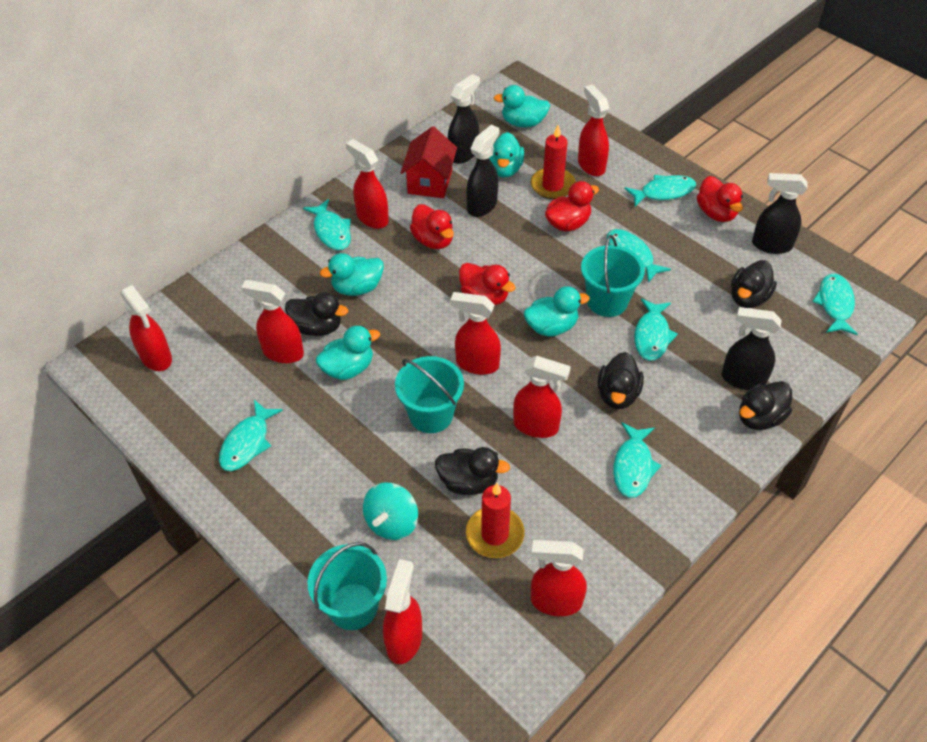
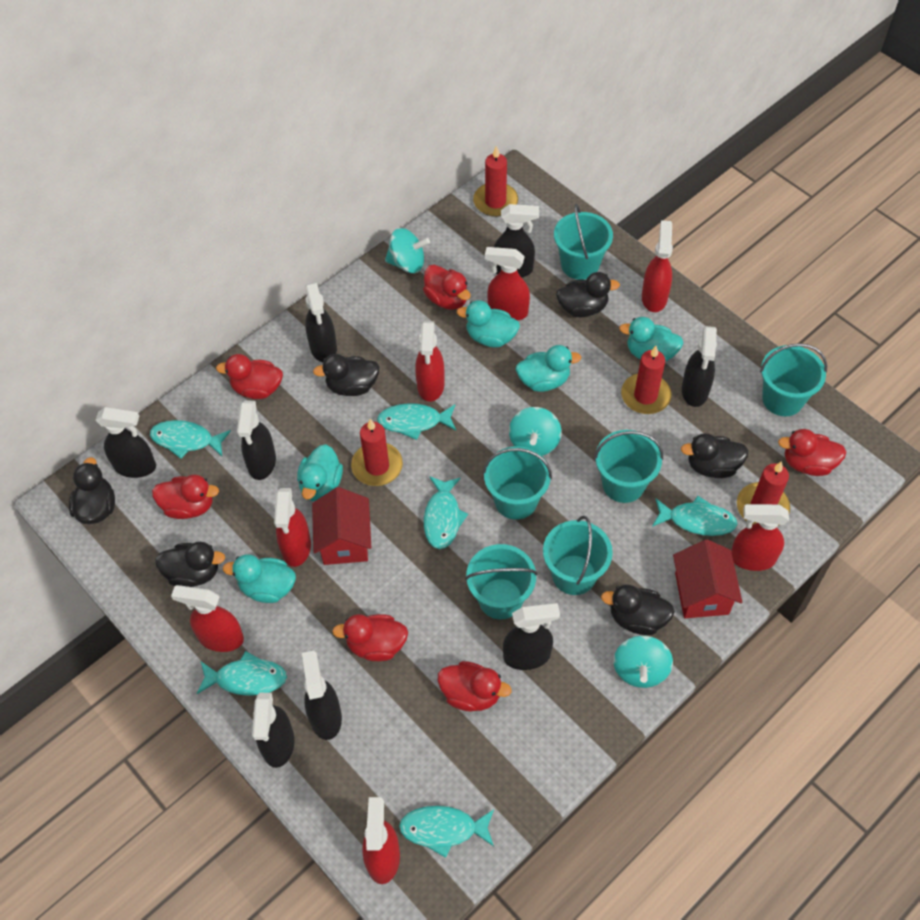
black duck: [285,292,348,336] [435,447,510,495] [598,352,644,409] [731,260,777,308] [739,381,792,430] = 5 -> [69,457,115,524] [155,542,225,587] [313,354,380,396] [556,272,620,317] [601,585,675,635] [681,433,749,478] = 6
black spray bottle: [448,74,480,164] [466,125,500,217] [722,307,781,390] [752,173,808,254] = 4 -> [96,407,156,478] [237,400,276,480] [252,693,294,768] [302,651,342,740] [305,282,337,362] [494,204,539,278] [503,603,560,670] [682,326,717,407] = 8
red candle: [466,483,525,558] [531,125,576,199] = 2 -> [351,419,403,486] [473,146,518,217] [621,346,671,414] [737,461,790,526] = 4
red duck: [410,204,454,249] [459,263,516,305] [545,181,599,232] [697,176,743,222] = 4 -> [152,475,219,519] [216,354,283,399] [332,614,408,661] [423,265,471,310] [438,661,512,711] [778,429,846,476] = 6
red house: [400,126,457,198] = 1 -> [312,487,371,565] [673,539,742,618] = 2
red spray bottle: [120,285,172,371] [241,280,304,363] [346,139,389,229] [383,559,422,664] [450,292,501,375] [513,356,571,438] [531,540,587,616] [578,85,609,176] = 8 -> [171,585,244,652] [274,488,311,567] [363,797,400,884] [415,321,445,402] [485,247,530,321] [642,220,673,312] [731,504,789,571] = 7
turquoise bucket: [307,542,387,630] [395,356,464,433] [581,235,645,317] = 3 -> [465,544,538,619] [483,446,552,520] [543,516,613,595] [554,204,613,280] [594,430,663,503] [760,343,827,416] = 6
turquoise fish: [219,400,283,471] [303,199,351,250] [607,229,671,283] [613,422,661,498] [624,175,696,206] [634,298,678,361] [812,273,858,335] = 7 -> [150,420,231,459] [196,651,287,696] [377,403,456,440] [399,806,494,858] [424,476,468,549] [652,496,737,536] = 6
turquoise spinning top: [363,482,418,540] = 1 -> [385,228,430,273] [509,407,562,456] [614,635,673,688] = 3

